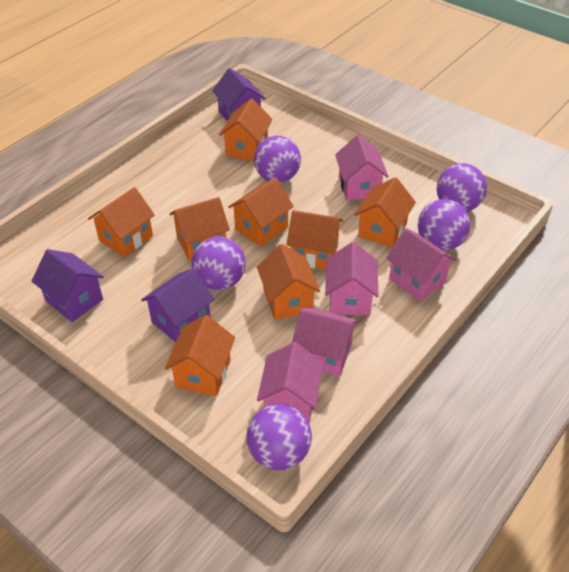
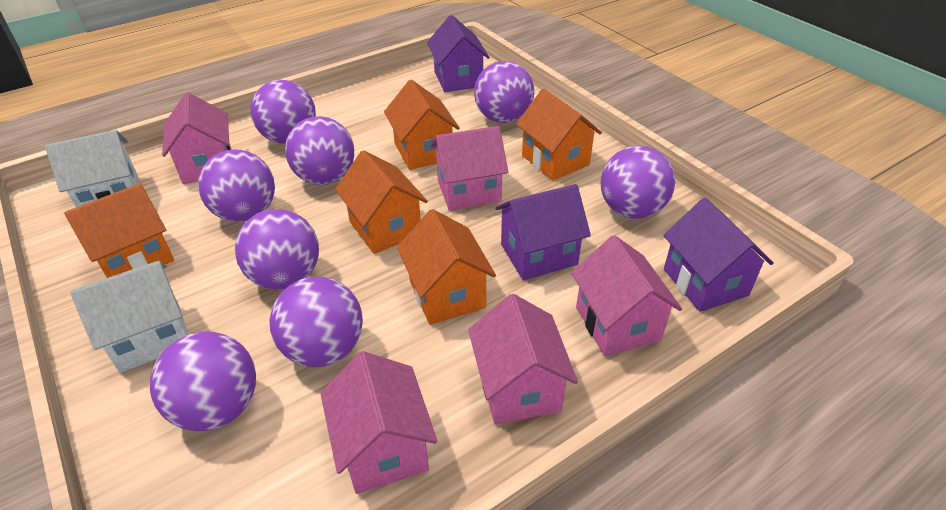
orange house: [88,187,155,257] [165,315,235,396] [169,197,230,261] [219,98,273,161] [228,178,294,247] [257,244,320,320] [286,210,343,270] [354,177,416,248] = 8 -> [64,183,174,278] [335,150,428,254] [384,80,460,170] [397,209,496,325] [516,89,602,181] = 5
purple ball: [192,236,245,290] [246,404,312,470] [254,136,301,183] [418,199,470,251] [437,163,487,212] = 5 -> [150,332,256,431] [198,149,275,222] [235,209,319,290] [250,80,316,144] [270,276,363,367] [285,116,354,185] [474,61,534,123] [601,146,675,219] = 8
white house: none = 0 -> [45,130,139,207] [70,261,188,373] = 2

